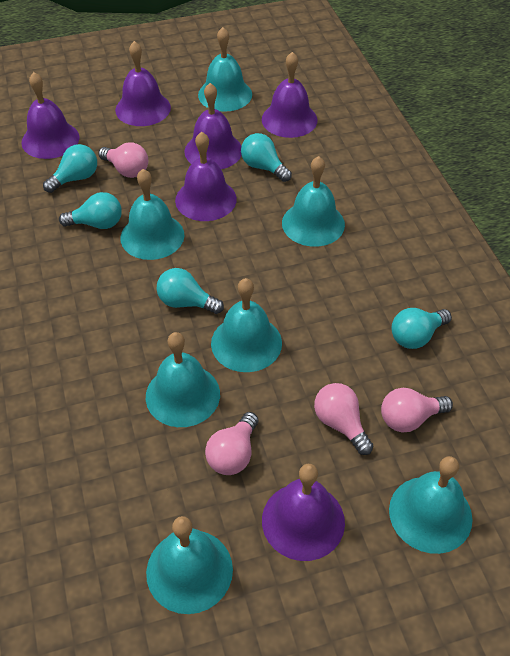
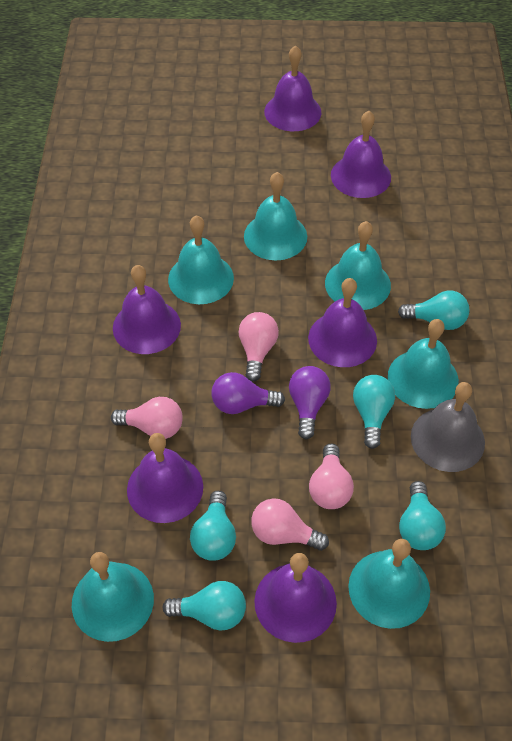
grey bell: none = 0 -> [411,382,485,472] = 1
purple light bulb: none = 0 -> [211,372,285,414] [289,366,331,439] = 2
turquoise bell: [120,169,184,260] [146,332,220,427] [146,516,233,614] [198,27,252,112] [211,278,282,372] [282,156,345,247] [389,456,473,554] = 7 -> [72,552,154,642] [168,215,234,304] [244,172,307,260] [325,221,391,310] [348,539,430,629] [388,319,459,409] = 6

